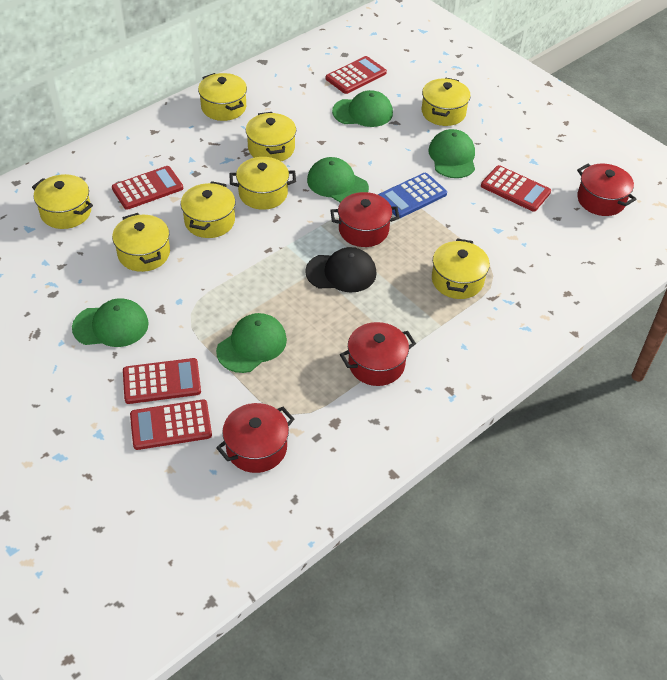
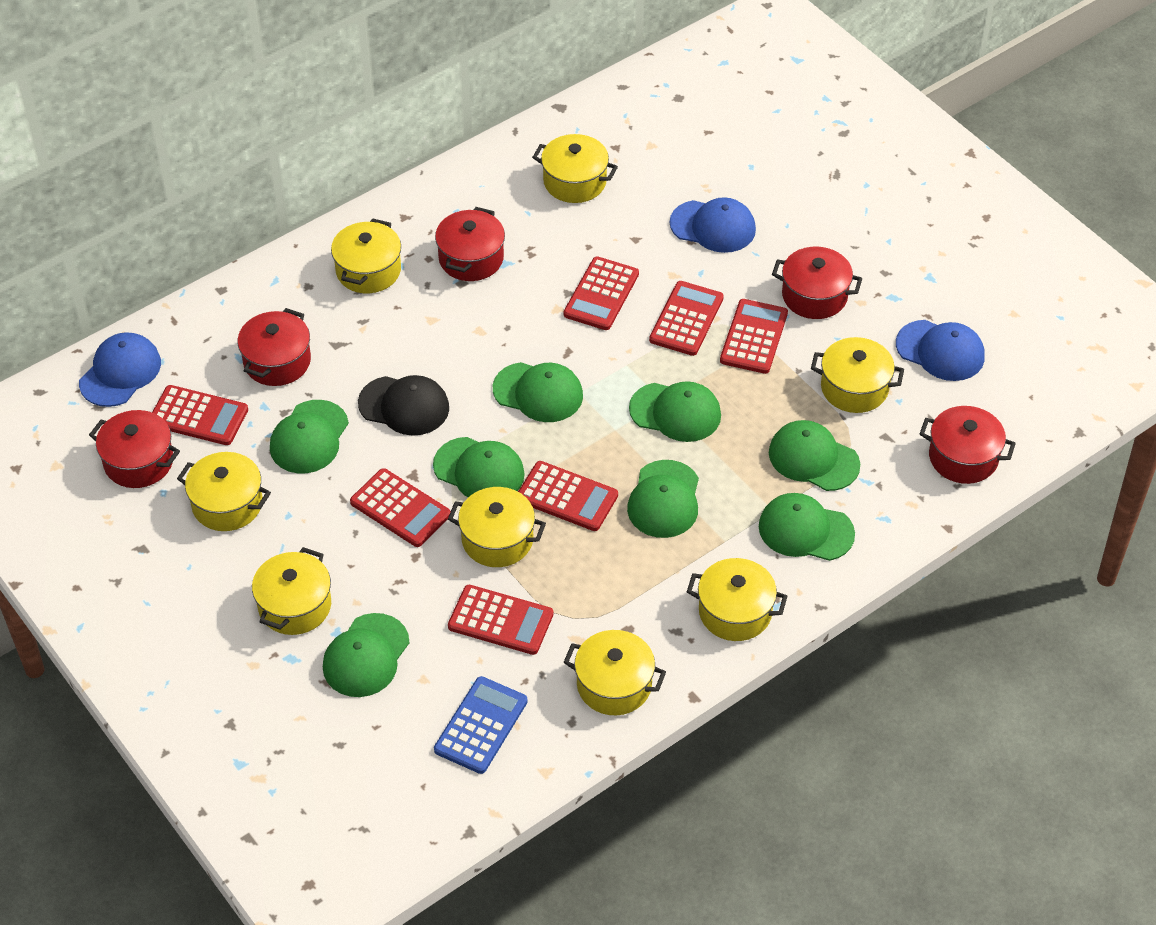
blue cap: none = 0 -> [79,332,161,407] [670,197,756,253] [896,320,985,381] = 3
green cap: [72,298,149,347] [216,313,287,373] [307,157,369,203] [332,90,393,127] [428,129,475,178] = 5 -> [270,400,349,473] [323,613,410,697] [433,437,525,497] [493,362,583,422] [627,460,699,538] [629,381,721,442] [759,493,855,561] [769,420,860,491] = 8
red calculator: [112,166,183,210] [123,358,201,404] [130,400,212,450] [326,56,387,94] [481,165,551,212] = 5 -> [152,385,248,445] [350,468,451,547] [448,585,553,655] [518,461,618,531] [564,257,639,330] [649,281,724,356] [720,299,788,374] = 7
red pot: [216,403,294,473] [330,192,400,247] [340,322,416,386] [577,164,636,216] = 4 -> [89,410,180,488] [238,308,311,386] [435,207,505,281] [772,247,863,319] [920,406,1016,484] = 5

